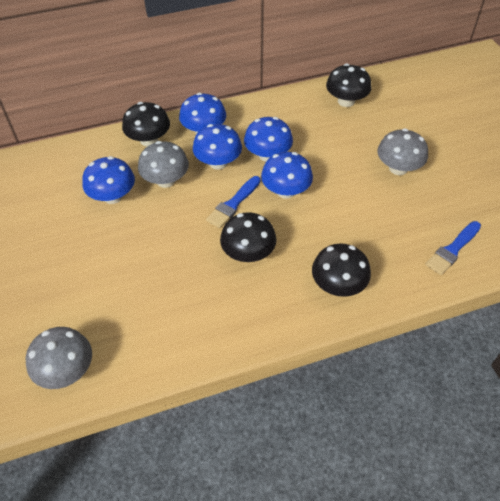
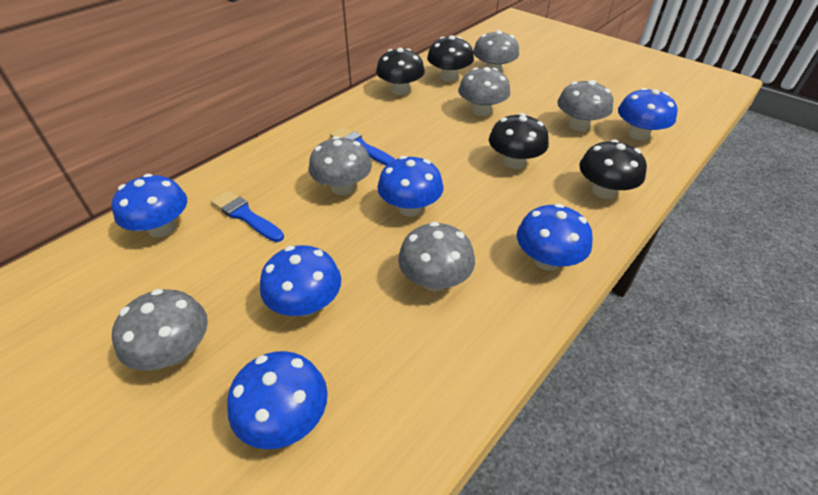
blue mushroom: [82,156,135,204] [179,93,226,134] [193,124,242,170] [244,117,293,162] [261,152,313,199] = 5 -> [111,174,187,237] [227,351,328,449] [260,245,341,317] [378,156,444,217] [517,204,593,271] [618,88,678,141] = 6
grey mushroom: [26,327,92,389] [138,141,189,188] [378,129,428,175] = 3 -> [112,289,208,371] [309,136,372,195] [398,222,475,292] [459,67,510,116] [473,30,519,73] [557,80,613,131] = 6

